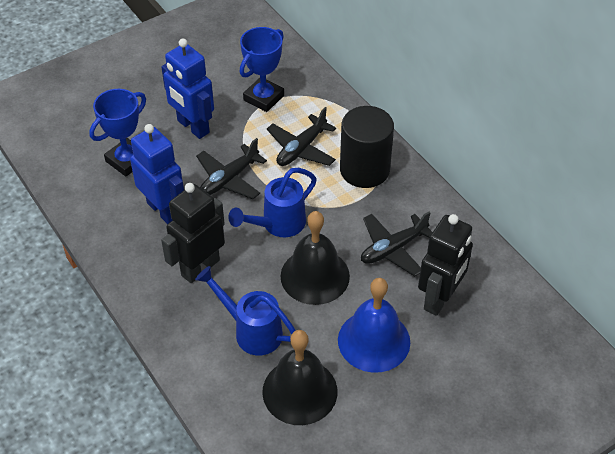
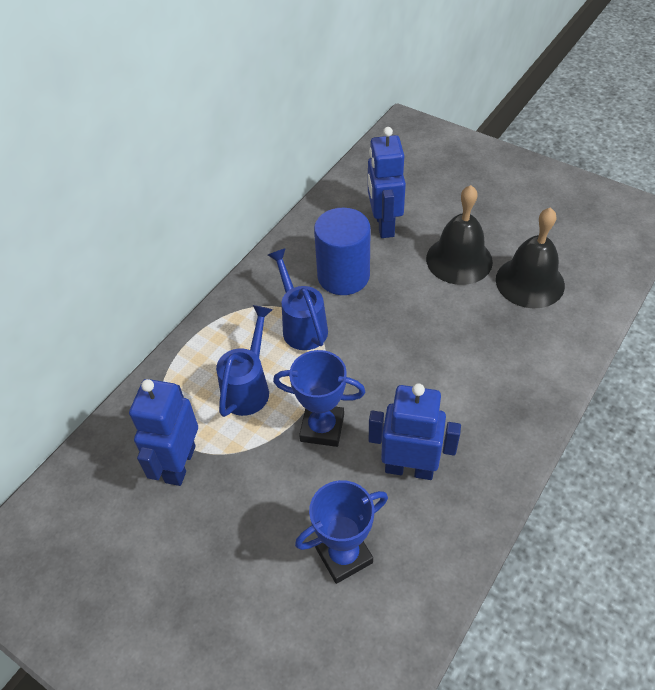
black cylinder: [340,106,394,188] = 1 -> none = 0
black plane: [196,138,267,199] [267,107,336,166] [361,211,432,276] = 3 -> none = 0
black robot: [161,183,225,283] [418,214,473,316] = 2 -> none = 0
blue bell: [338,278,410,373] = 1 -> none = 0
blue cylinder: none = 0 -> [314,208,371,295] = 1
blue robot: [130,124,184,224] [161,38,214,139] = 2 -> [129,379,198,486] [368,127,406,238] [369,383,461,480] = 3

